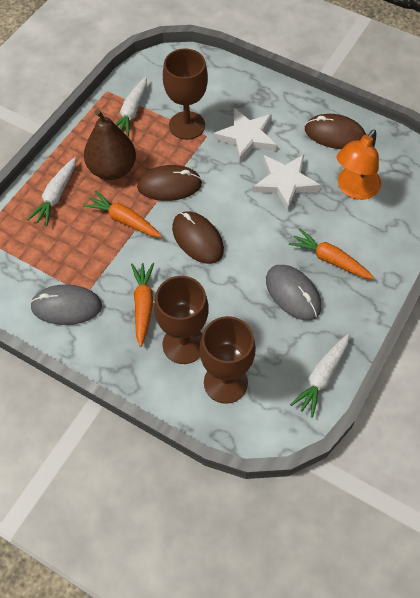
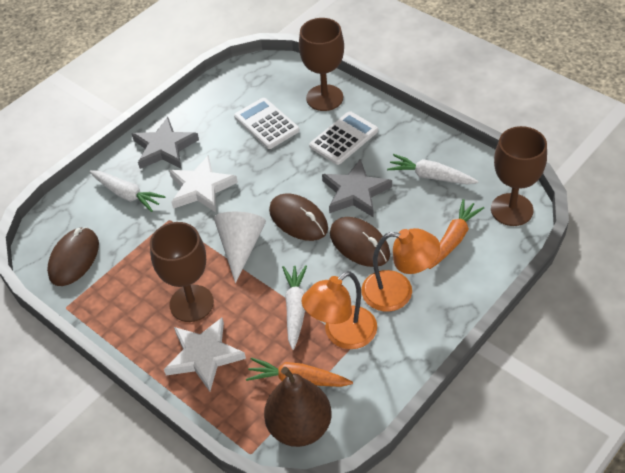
grey mouse: [30,284,102,325] [266,265,321,321] = 2 -> none = 0
grey star: none = 0 -> [132,117,199,169] [322,159,392,217] = 2
orange carrot: [83,190,162,237] [131,263,154,347] [289,228,375,279] = 3 -> [246,358,353,387] [429,199,484,269] = 2
orange lamp: [337,129,381,200] = 1 -> [302,271,377,349] [361,228,440,312] = 2
white calculator: none = 0 -> [234,98,300,149] [309,111,378,165] = 2
white cone: none = 0 -> [214,212,266,283] = 1

